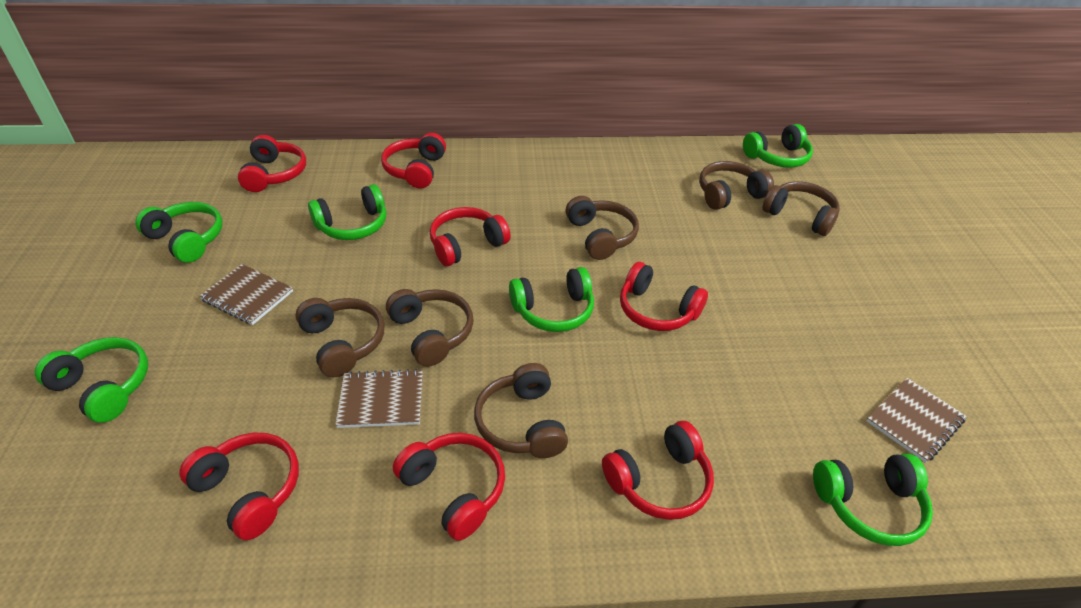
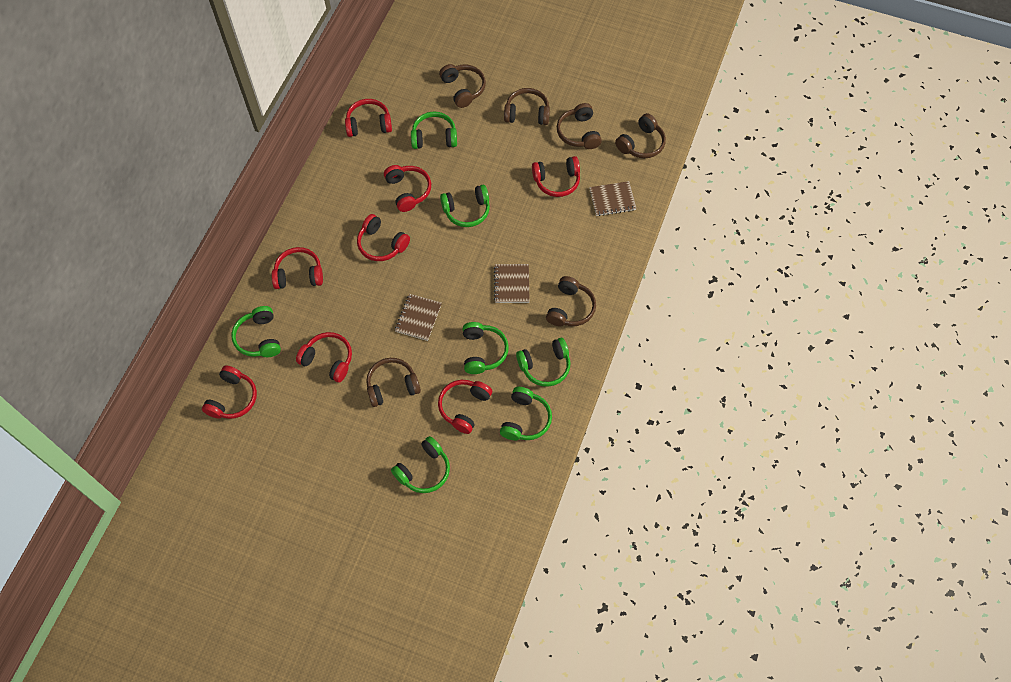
green headphones: [35,337,148,423] [135,202,223,263] [308,184,386,240] [509,267,594,332] [743,124,813,168] [813,453,933,546] = 6 -> [231,306,281,357] [391,436,450,493] [411,112,457,149] [440,185,490,227] [463,322,509,374] [500,387,552,440] [516,338,570,387] = 7
red headphones: [179,433,299,540] [238,135,306,192] [381,133,446,188] [393,433,505,541] [430,207,511,266] [602,421,714,520] [620,262,708,331] = 7 -> [202,365,257,419] [272,247,323,289] [296,332,352,382] [345,99,392,137] [357,214,410,261] [384,165,431,212] [438,380,492,434] [532,156,580,197] = 8

